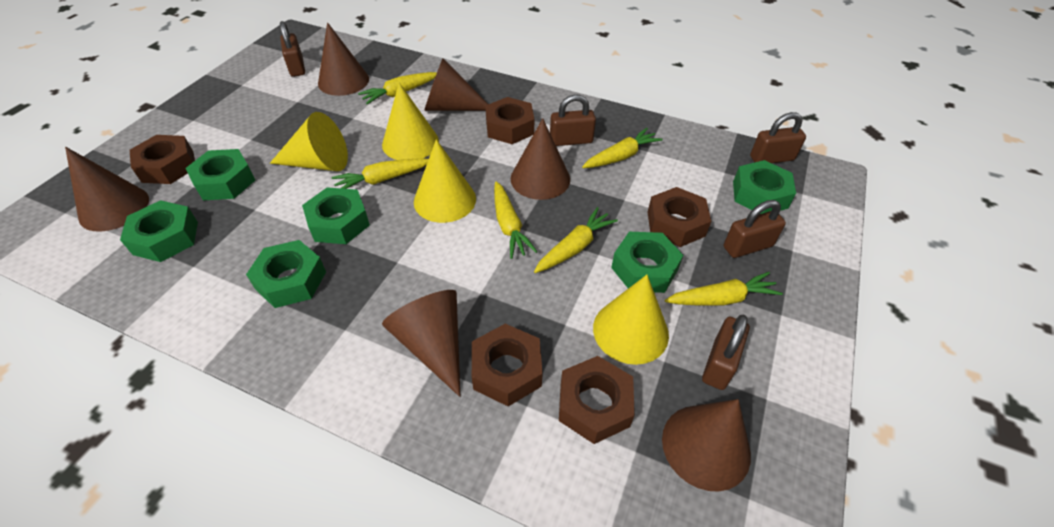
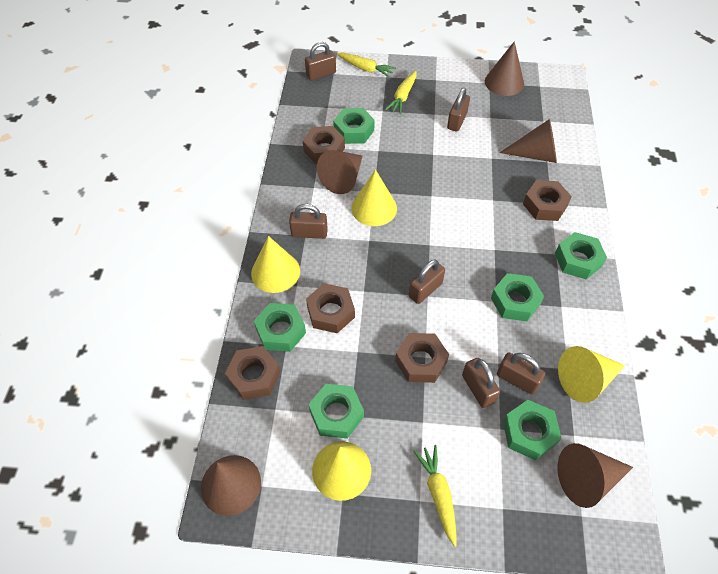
brown cone: [65,147,149,232] [318,22,369,96] [382,290,460,397] [424,59,488,111] [511,118,570,200] [662,399,751,492] = 6 -> [201,455,261,516] [317,150,363,194] [485,41,524,96] [500,119,557,163] [557,443,633,508] = 5
brown padlock: [280,21,305,77] [550,94,596,146] [702,315,750,390] [724,200,786,258] [750,112,806,163] = 5 -> [289,204,328,239] [305,42,336,81] [409,260,445,304] [447,88,470,131] [462,358,500,408] [497,352,545,395] = 6
yellow carrot: [332,158,429,189] [358,72,437,105] [494,181,537,259] [534,207,618,273] [582,128,663,168] [665,272,783,306] = 6 -> [337,52,396,78] [385,71,416,114] [413,445,457,547] = 3

